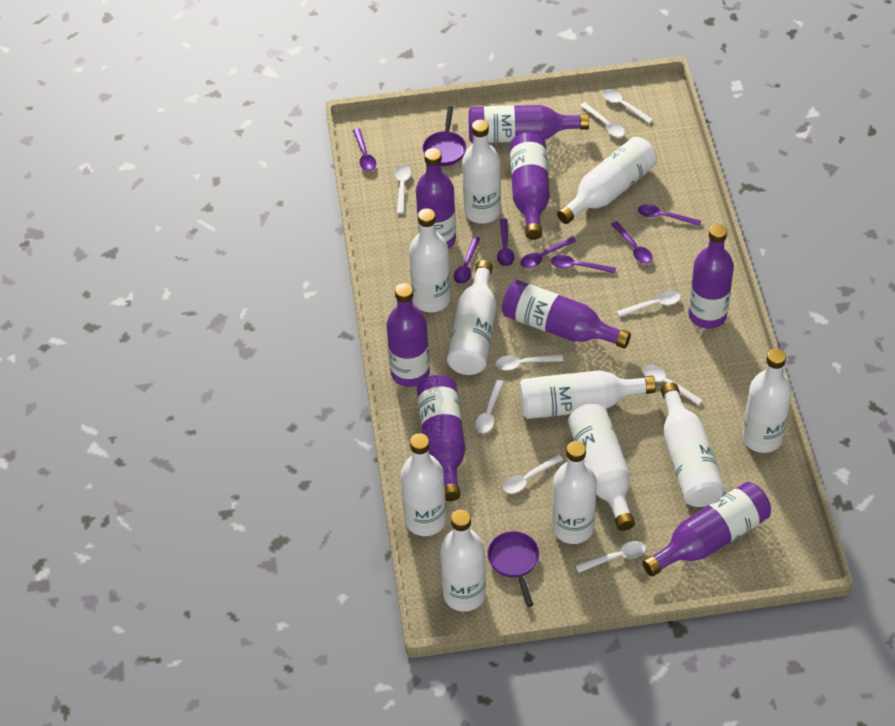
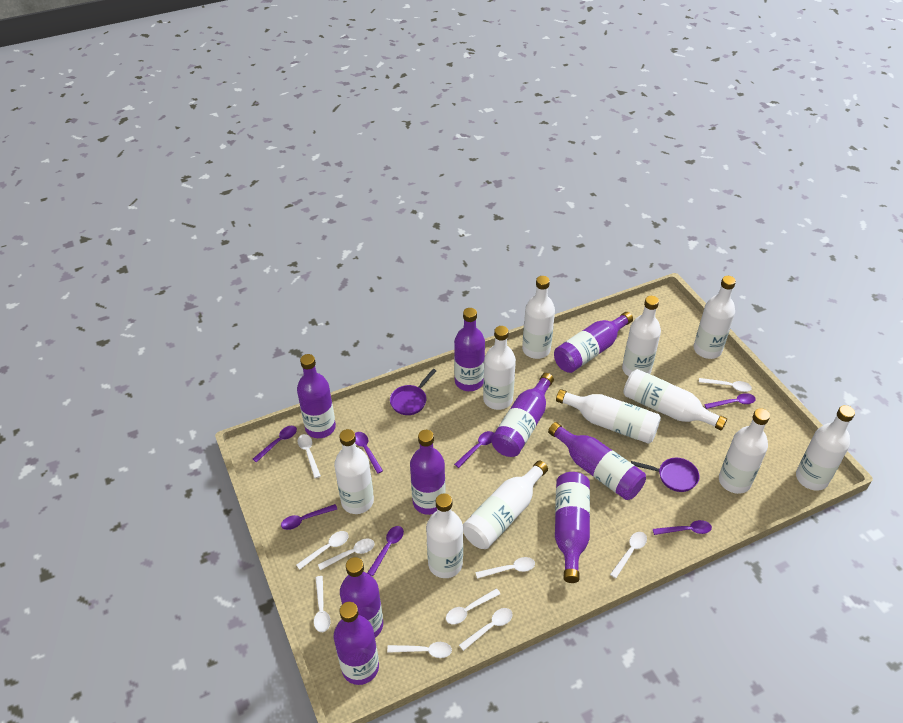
purple bottle: [386,283,430,387] [416,148,456,249] [417,375,465,501] [468,105,589,143] [502,280,631,348] [510,133,550,240] [642,482,771,577] [688,224,734,329] = 8 -> [297,354,336,438] [334,602,379,685] [340,557,383,637] [410,430,446,515] [454,308,485,391] [491,373,554,457] [548,422,646,500] [554,312,633,373] [555,472,590,583] = 9
white spoon: [395,164,411,214] [475,380,504,433] [496,355,563,370] [503,454,563,494] [576,541,646,573] [580,102,625,137] [602,89,653,123] [617,291,681,317] [643,365,703,405] = 9 -> [296,531,349,570] [297,434,321,478] [314,576,331,632] [318,538,375,570] [387,642,452,658] [446,588,500,625] [459,608,512,651] [475,557,535,579] [610,532,647,578] [699,378,752,392] = 10

